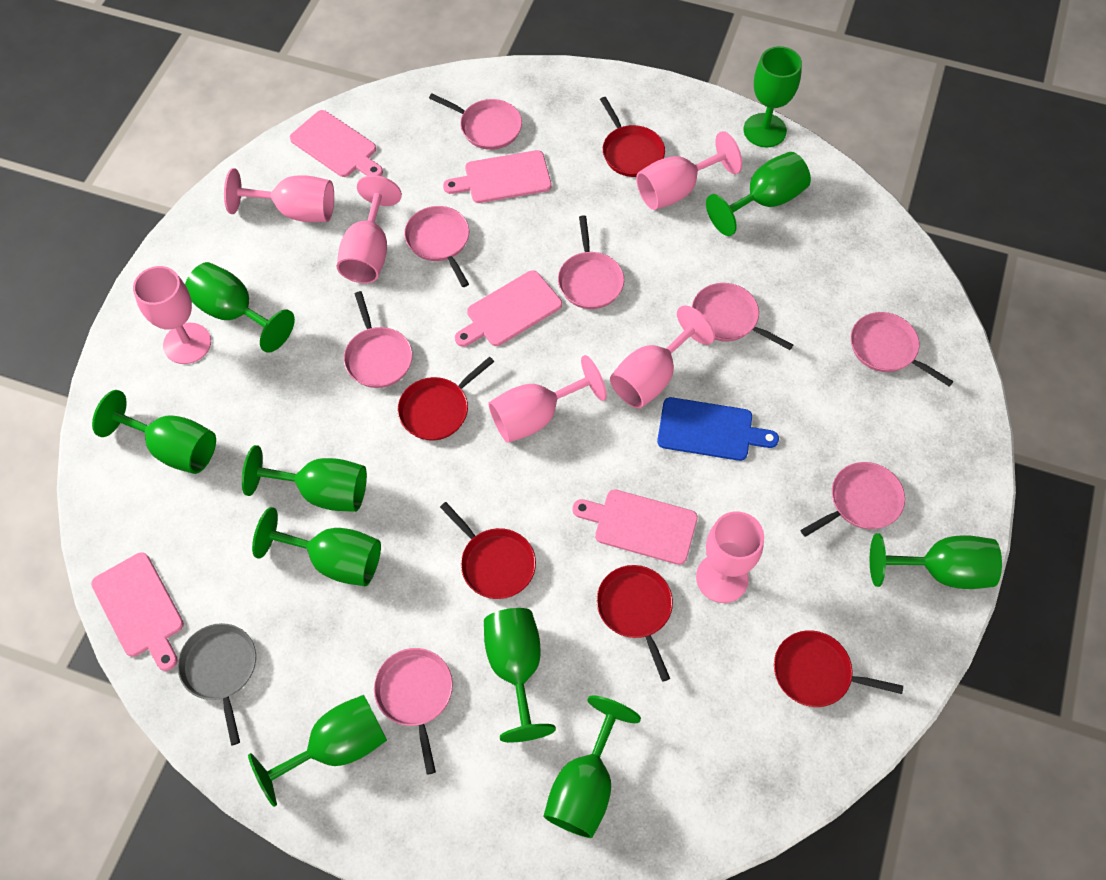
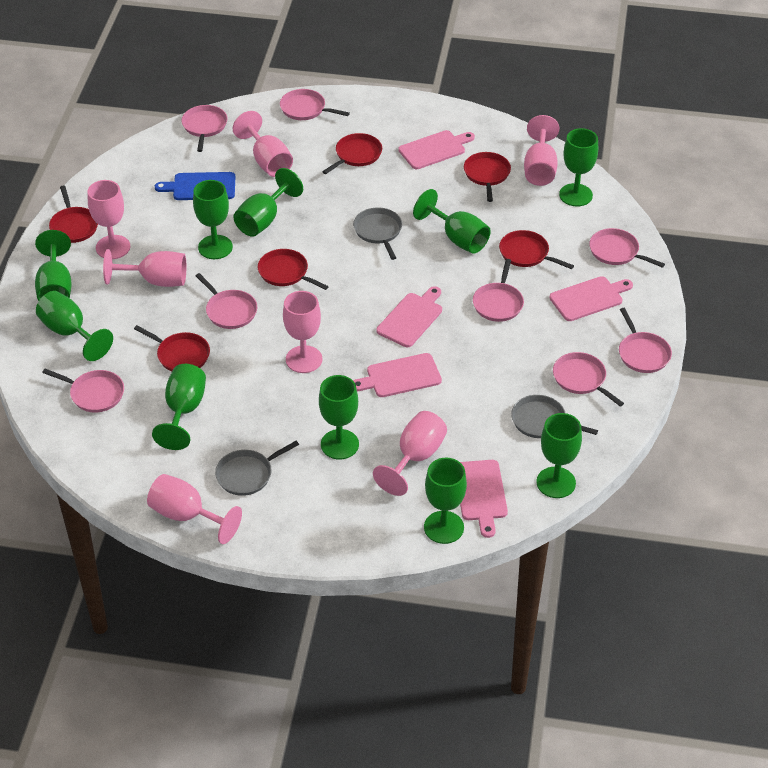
grey pan: [177,623,256,745] = 1 -> [215,441,299,496] [353,208,402,260] [511,395,598,438] = 3
red pan: [398,357,494,441] [440,502,536,599] [596,565,673,682] [600,97,665,177] [774,630,903,707] = 5 -> [49,185,98,243] [134,325,210,372] [258,249,329,290] [322,133,382,174] [464,152,511,202] [499,230,574,269] = 6

